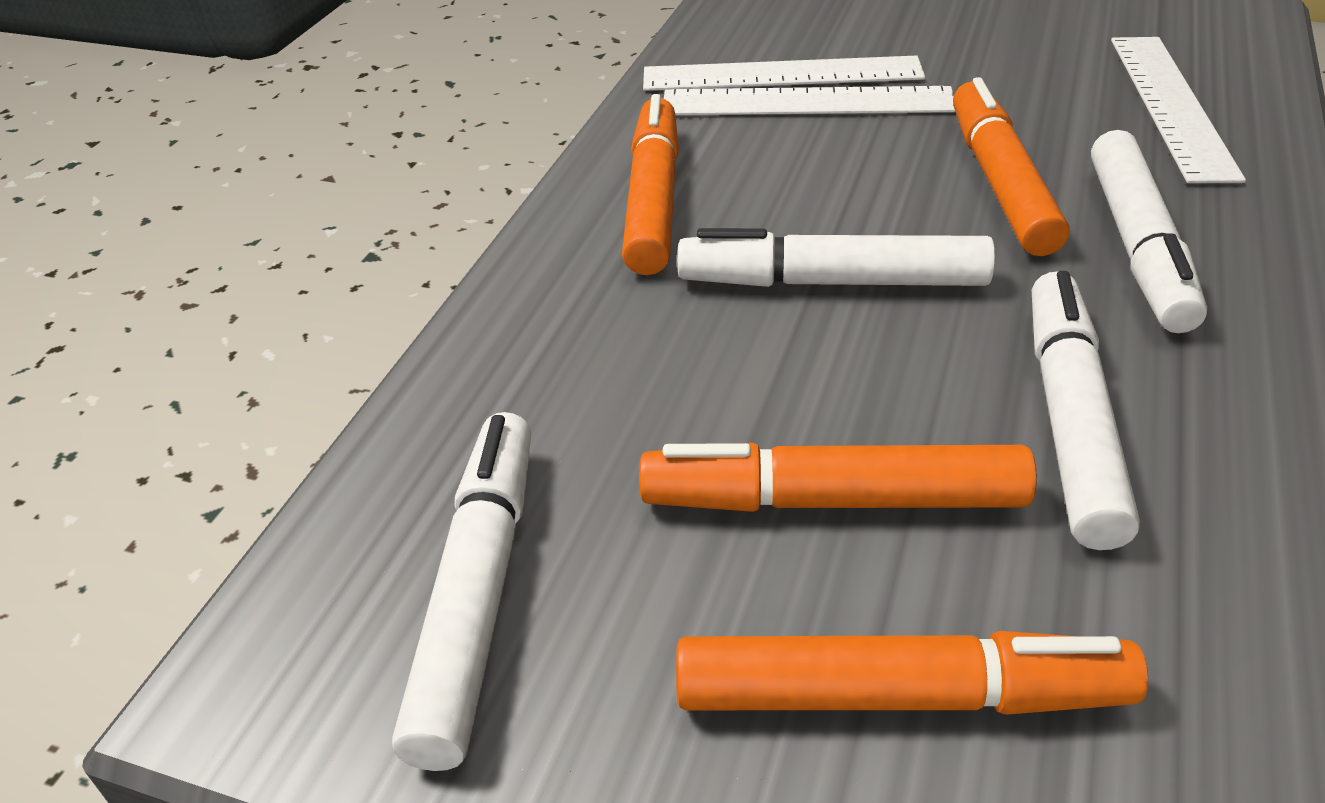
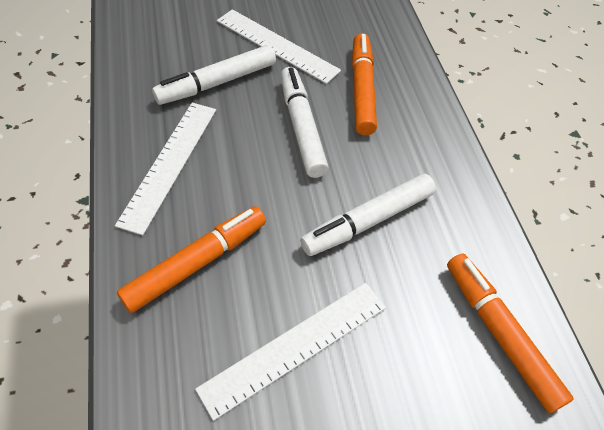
orange marker: [622,94,679,275] [639,443,1037,512] [676,631,1148,715] [953,77,1069,256] = 4 -> [117,206,266,313] [352,33,377,135] [447,254,573,413] = 3
white marker: [392,412,532,771] [677,228,995,287] [1032,271,1140,550] [1091,130,1207,333] = 4 -> [152,45,276,105] [281,67,329,178] [300,174,436,256] = 3

